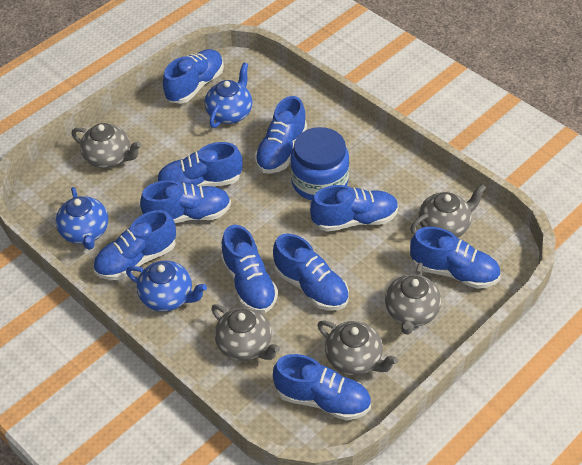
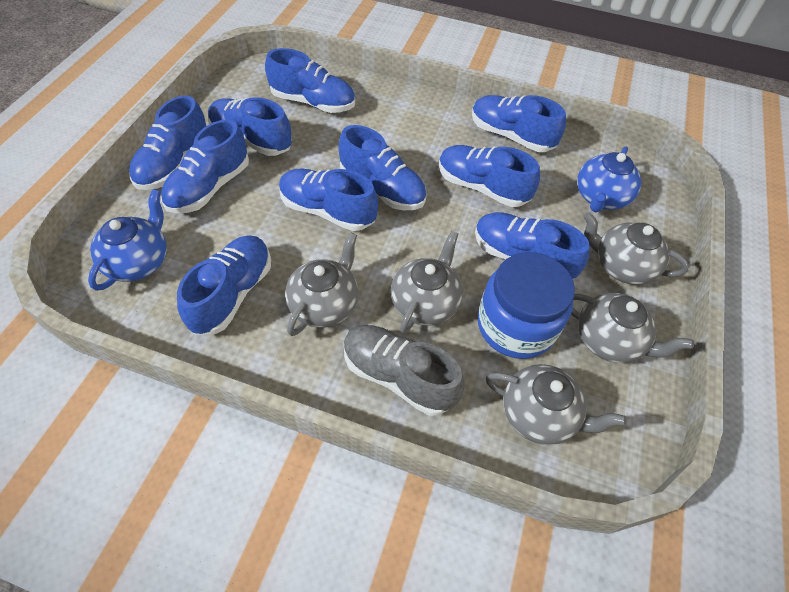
blue teapot: [56,187,109,250] [126,261,207,312] [205,63,253,128] = 3 -> [88,189,167,291] [577,147,642,212] = 2
grey shoe: none = 0 -> [344,325,465,416] = 1

